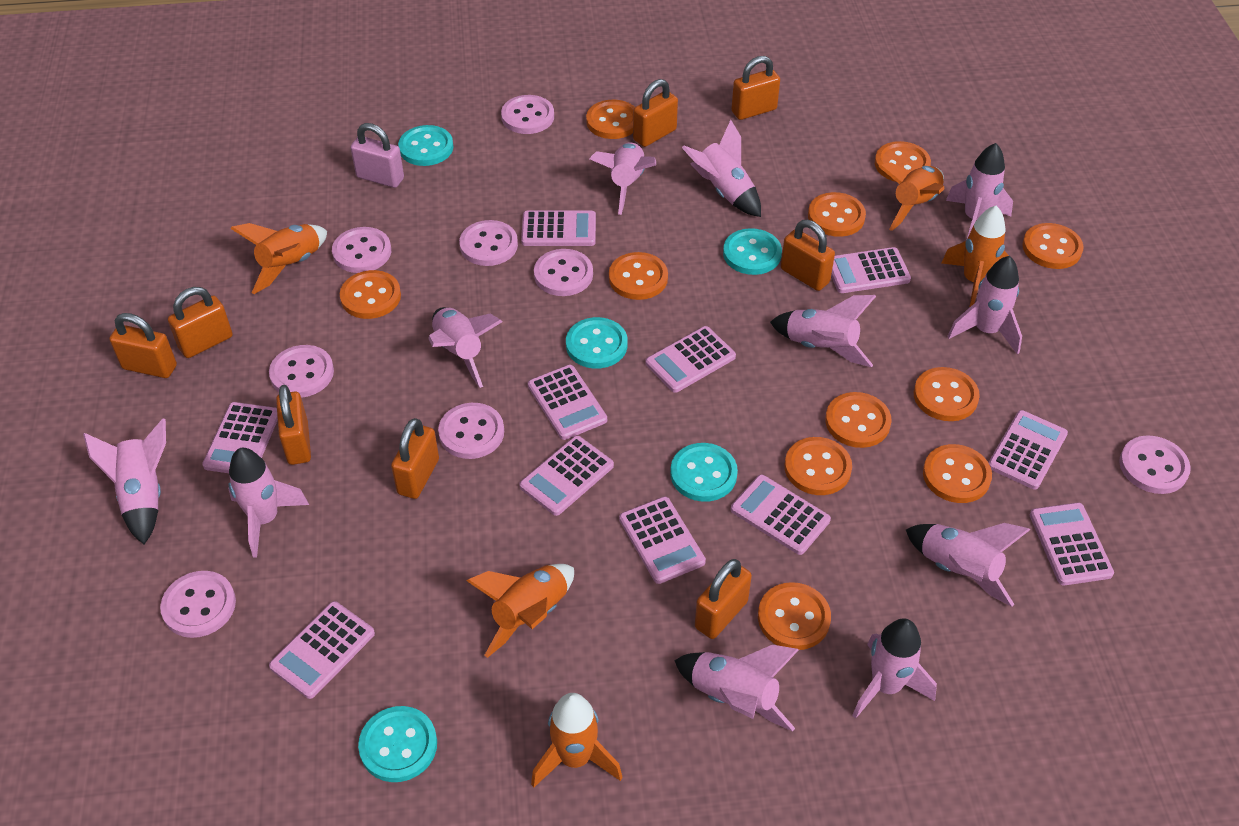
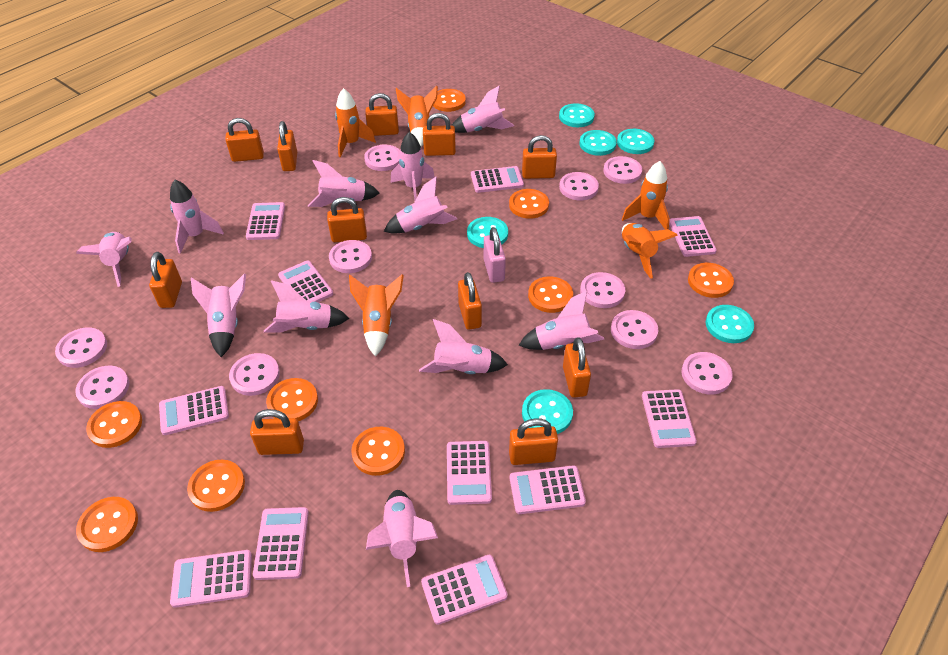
orange button: [340,270,401,319] [586,100,635,139] [609,252,668,300] [758,582,831,650] [784,437,852,495] [808,192,866,237] [825,392,892,448] [875,141,931,182] [914,367,980,421] [923,444,992,503] [1022,223,1084,269] = 11 -> [76,497,138,552] [86,401,142,448] [187,460,245,512] [266,378,318,421] [351,427,405,476] [433,89,466,112] [509,189,549,219] [528,276,573,313] [688,263,734,298] = 9
orange padlock: [109,313,177,378] [168,287,233,358] [276,385,311,465] [391,418,439,499] [633,79,678,147] [695,559,752,639] [731,56,780,120] [781,220,835,291] = 8 -> [149,252,182,308] [225,118,264,162] [250,409,304,455] [277,121,297,171] [327,197,367,242] [365,93,399,136] [423,113,456,156] [458,272,482,330] [509,418,558,465] [522,135,557,179] [563,337,591,398] = 11
pink button: [160,571,236,638] [269,345,334,398] [332,227,391,273] [438,403,504,459] [459,220,518,266] [501,95,554,134] [534,249,593,296] [1119,436,1191,494] = 8 -> [55,328,107,368] [75,366,129,409] [229,353,280,396] [329,240,372,273] [364,144,400,171] [559,172,599,201] [580,272,625,308] [603,156,642,184] [611,310,659,349] [681,352,733,394] = 10
turquoise button: [358,706,437,782] [398,125,453,166] [566,317,628,369] [670,443,738,502] [723,228,782,275] = 5 -> [467,217,508,248] [522,389,573,434] [559,103,595,127] [579,130,617,156] [617,129,654,154] [706,305,754,343] = 6

